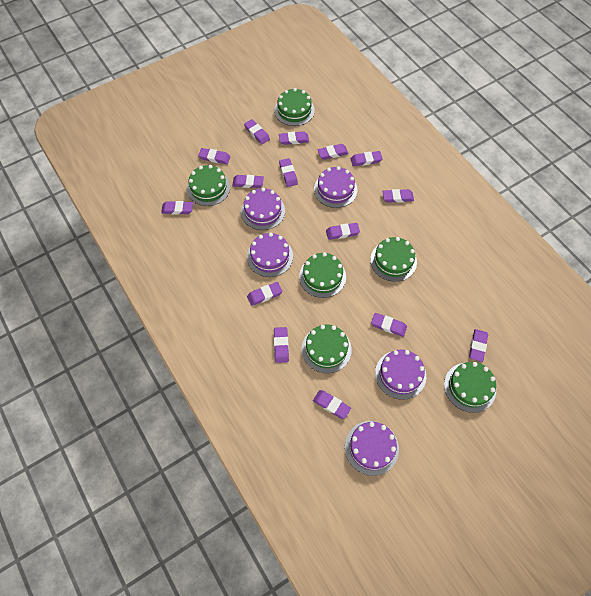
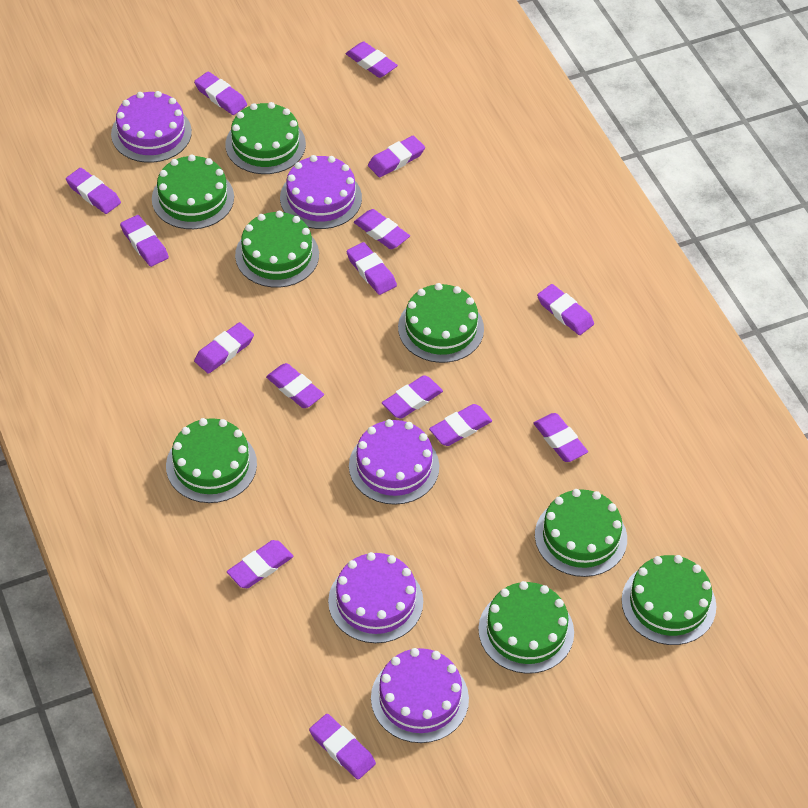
green cake: [187,165,230,206] [274,88,315,126] [299,252,346,298] [302,325,352,373] [370,237,417,282] [444,362,496,413] = 6 -> [152,154,234,229] [166,418,257,503] [225,102,306,174] [235,211,319,288] [398,283,484,363] [478,581,574,674] [535,489,627,577] [621,555,716,645] = 8

